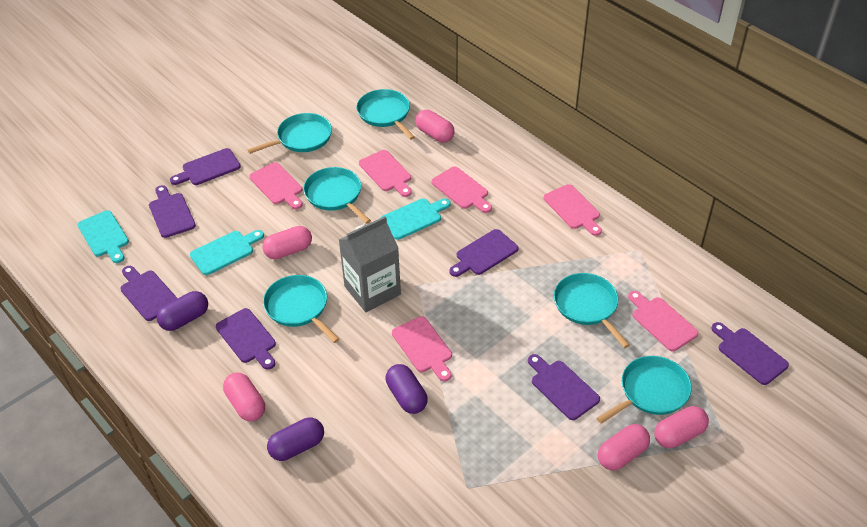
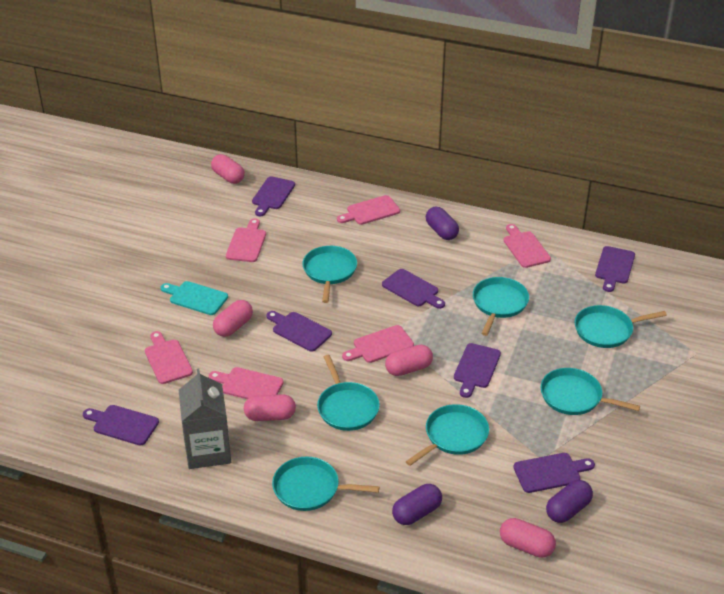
turquoise cutting board: [78,210,129,263] [190,230,264,275] [381,199,450,240] = 3 -> [161,281,228,315] = 1
turquoise pan: [247,113,332,154] [263,275,340,343] [303,167,371,224] [356,89,415,140] [554,273,630,348] [596,356,692,424] = 6 -> [272,457,379,511] [303,246,357,303] [317,355,380,431] [405,404,489,466] [473,277,529,336] [540,368,640,415] [575,305,667,348] = 7

